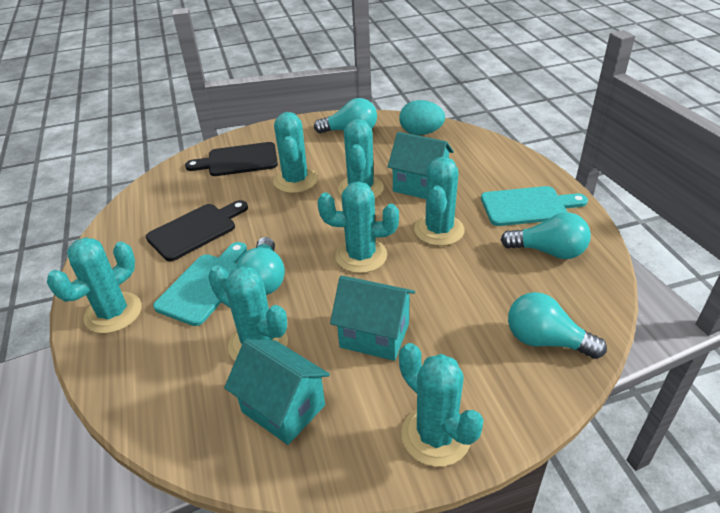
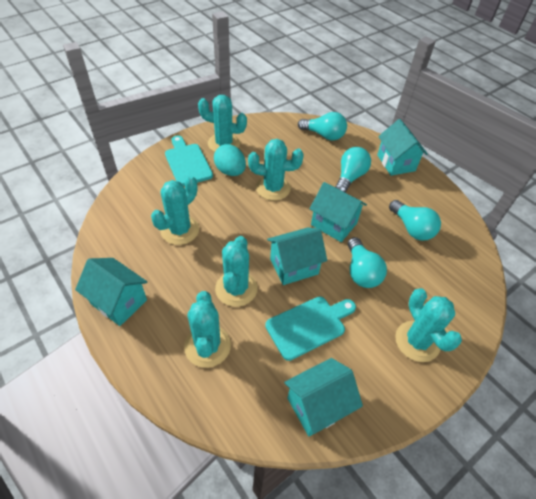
black cutting board: [146,200,248,261] [185,142,278,176] = 2 -> none = 0
turquoise cactus: [47,237,141,334] [208,265,288,361] [273,112,318,193] [317,181,399,273] [338,119,384,198] [399,343,484,467] [414,157,464,246] = 7 -> [151,176,199,245] [184,291,231,368] [198,95,247,152] [215,236,257,307] [248,139,303,201] [395,288,462,362] = 6
turquoise house: [224,339,330,445] [330,276,415,361] [388,132,454,199] = 3 -> [75,258,147,326] [267,227,327,285] [284,358,363,436] [310,182,367,242] [377,119,428,176] = 5

